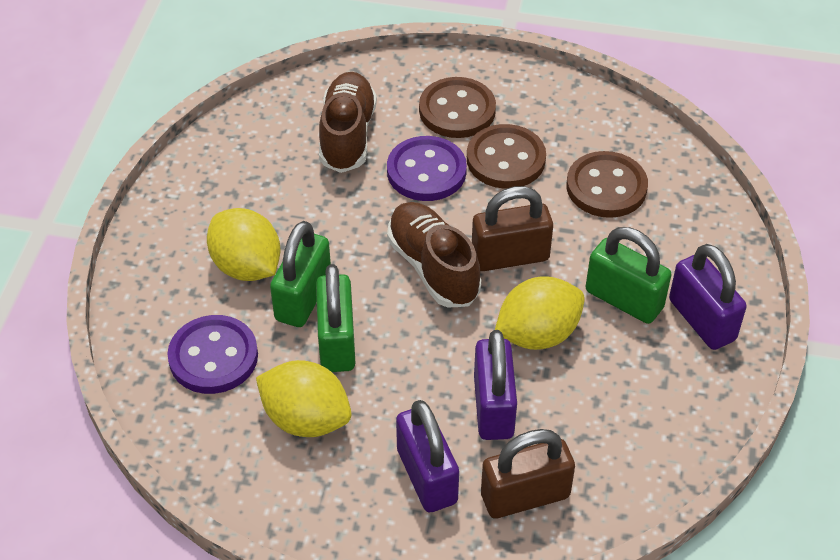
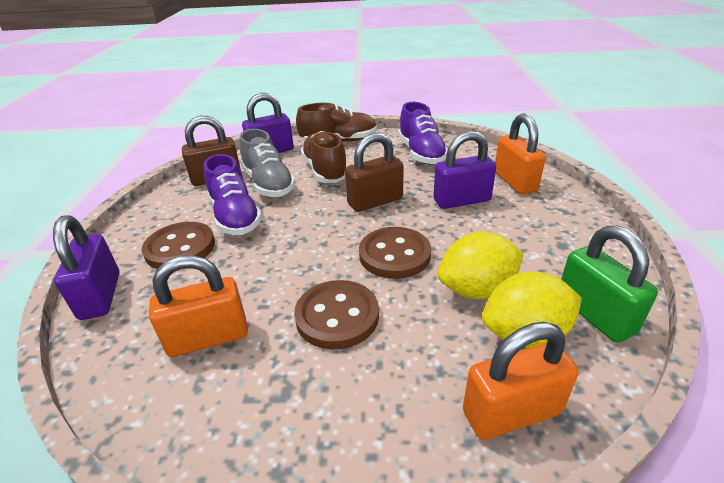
green padlock: [270,221,331,327] [316,264,355,372] [586,227,671,324] = 3 -> [561,226,658,343] = 1
grey shoe: none = 0 -> [240,129,296,197] = 1
orange padlock: none = 0 -> [149,255,248,357] [463,322,579,440] [495,113,546,194] = 3
purple button: [167,315,258,394] [387,136,467,201] = 2 -> none = 0
purple shoe: none = 0 -> [204,154,262,235] [398,102,448,164] = 2
yellow lemon: [207,208,280,281] [256,360,352,437] [495,276,585,350] = 3 -> [437,232,523,299] [482,272,582,348] = 2

